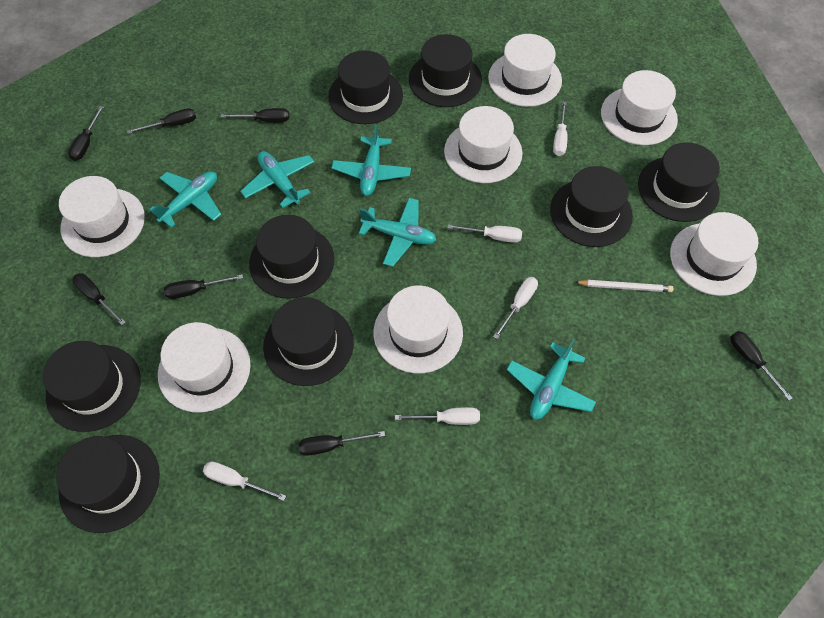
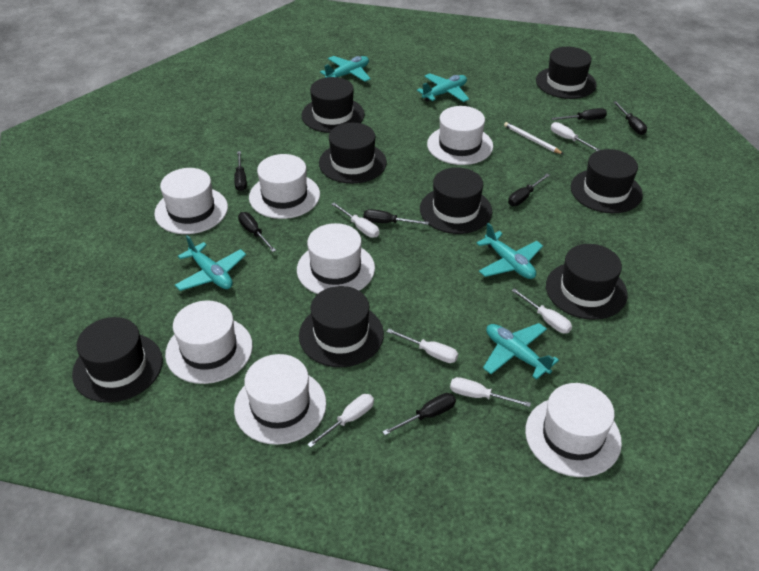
white screwdriver: [203,462,286,501] [395,407,480,425] [447,224,522,243] [493,277,538,339] [553,101,568,156] = 5 -> [307,394,374,448] [331,202,379,238] [387,329,458,363] [450,377,531,407] [512,288,572,333] [551,122,600,151] = 6

